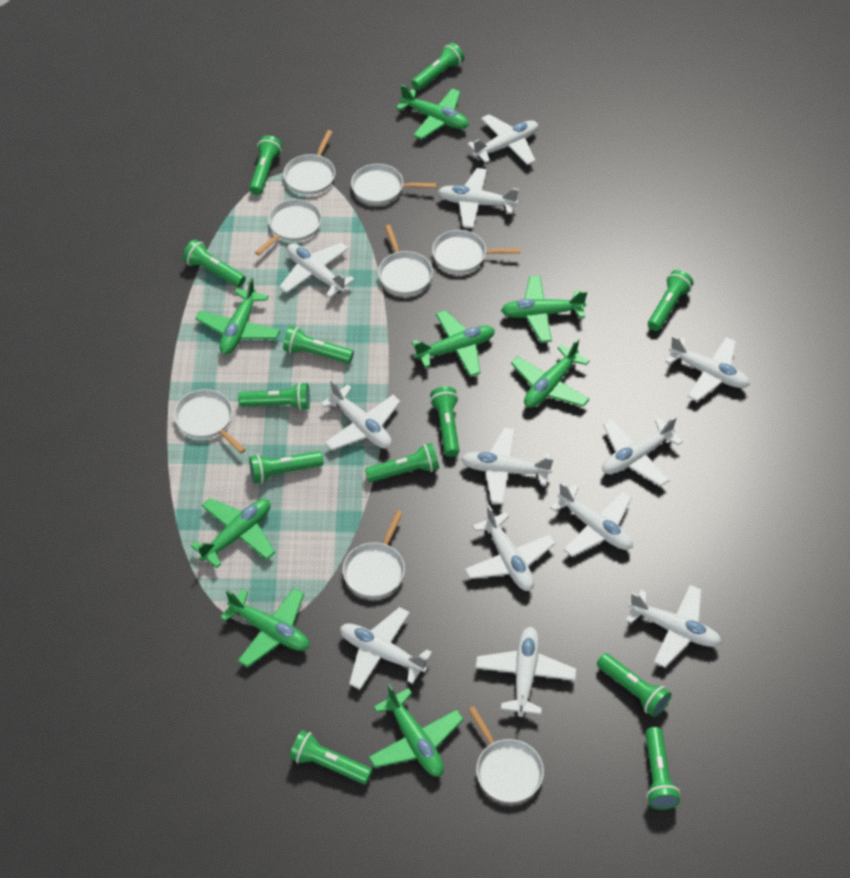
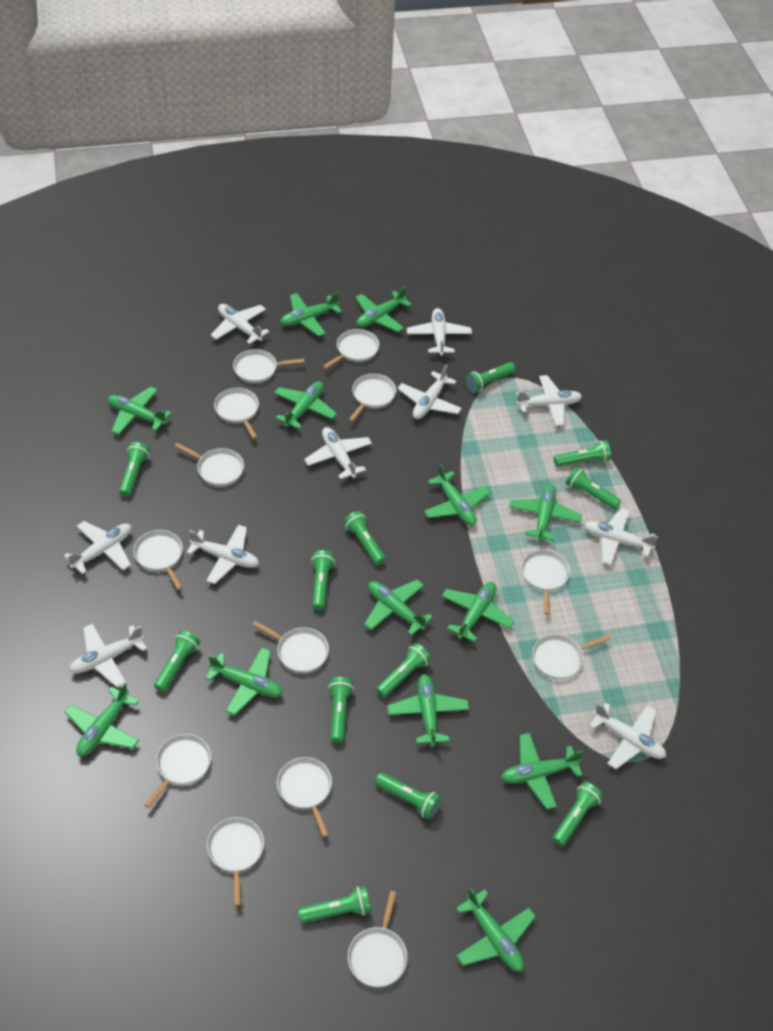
green plane: [191,498,275,568] [196,278,280,355] [220,588,309,667] [368,684,464,777] [396,84,469,139] [412,310,495,377] [501,276,587,343] [511,338,590,408] = 8 -> [65,682,139,756] [108,387,171,435] [205,647,283,715] [274,381,337,429] [280,292,342,337] [356,286,412,332] [364,580,433,636] [387,674,469,747] [424,464,491,526] [442,582,515,642] [456,888,536,972] [501,733,583,809] [509,484,582,541] = 13
white pan: [174,389,246,453] [255,199,322,255] [283,130,335,195] [343,510,405,598] [351,164,437,204] [378,225,433,295] [432,230,521,273] [468,706,544,803] = 8 -> [133,530,183,590] [145,734,211,808] [175,443,244,486] [207,817,264,906] [214,388,259,439] [233,349,304,383] [252,621,329,673] [277,757,332,837] [323,329,379,369] [348,891,408,987] [349,374,396,422] [521,549,570,615] [532,634,611,679] = 13
white plane: [279,242,355,298] [321,380,401,450] [340,607,432,690] [438,168,519,228] [461,427,554,504] [465,505,555,591] [467,114,538,165] [476,627,576,717] [550,482,633,557] [602,416,683,487] [626,585,721,667] [665,336,750,401] = 12 -> [64,521,131,574] [69,624,147,687] [187,525,259,584] [211,304,270,344] [304,427,372,479] [398,364,462,419] [407,308,472,356] [516,375,582,426] [584,508,658,565] [589,703,666,769] = 10

